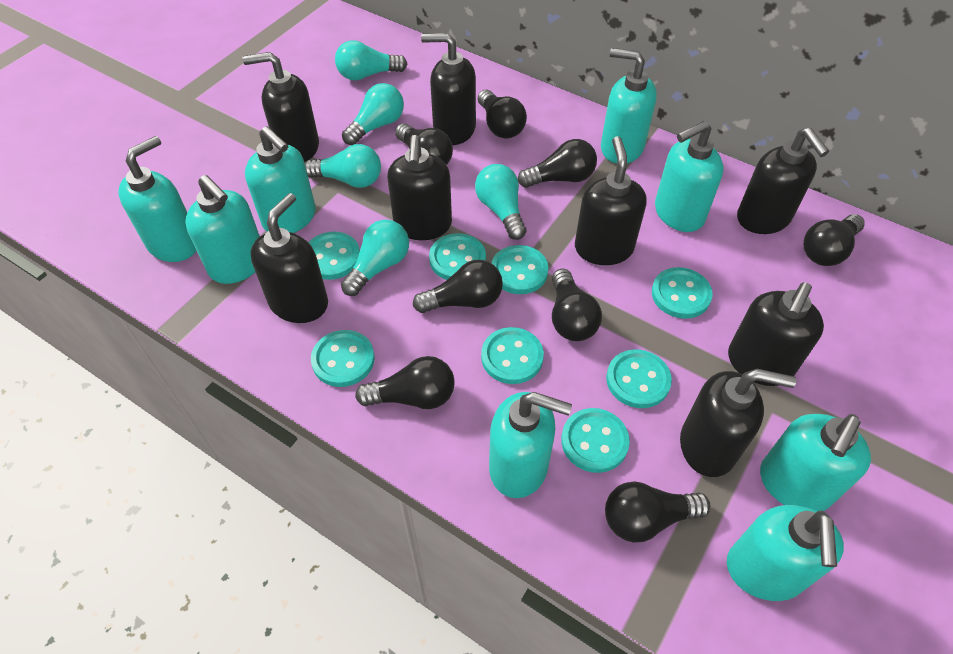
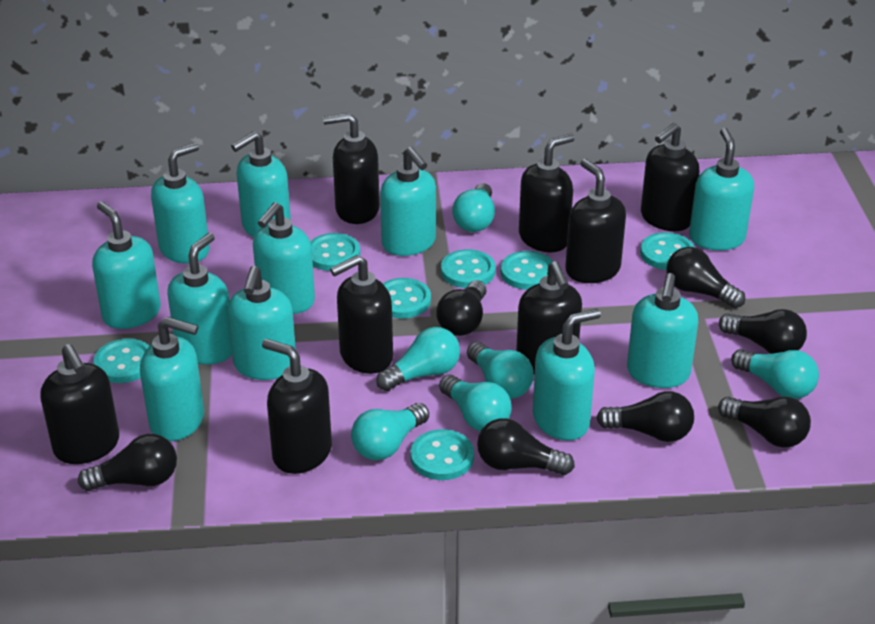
black light bulb: [355,356,455,409] [395,123,453,165] [413,260,503,313] [478,90,527,139] [518,139,597,188] [552,269,602,341] [605,481,710,543] [803,214,865,266] = 8 -> [78,434,177,491] [436,280,487,336] [477,418,575,475] [596,391,694,442] [666,247,745,308] [718,397,811,448] [719,309,807,354] = 7
turquoise button: [308,232,360,280] [311,330,374,387] [429,233,486,280] [481,327,544,384] [491,245,548,294] [561,408,630,473] [606,349,672,408] [652,267,713,319] = 8 -> [93,338,149,383] [310,233,360,271] [382,278,431,318] [410,429,474,480] [441,249,496,288] [501,251,553,290] [640,232,695,270] = 7
turquoise light bulb: [305,144,381,188] [335,40,407,80] [341,220,409,296] [342,83,404,145] [475,164,526,240] = 5 -> [351,403,429,460] [376,327,460,391] [439,375,512,432] [452,183,495,232] [467,342,533,399] [731,349,819,399] = 6
turquoise soap dispenser: [118,136,196,262] [185,175,260,284] [245,126,315,233] [489,392,572,498] [601,48,657,163] [655,121,723,232] [727,505,844,601] [760,414,871,511] = 8 -> [92,201,161,329] [140,317,204,441] [151,143,210,264] [167,233,232,365] [227,266,296,380] [231,131,291,237] [253,202,315,314] [380,147,436,256] [533,309,601,440] [627,273,698,388] [689,128,754,250] = 11

